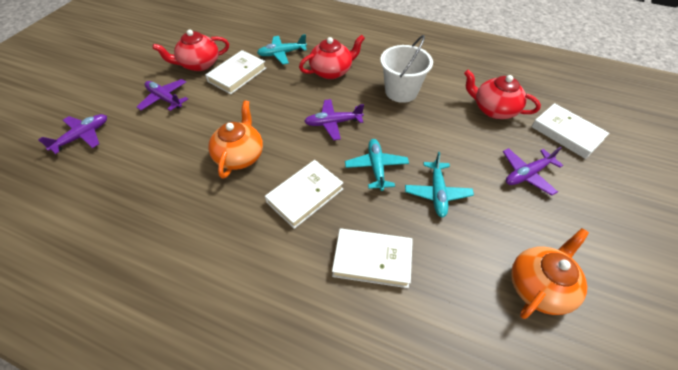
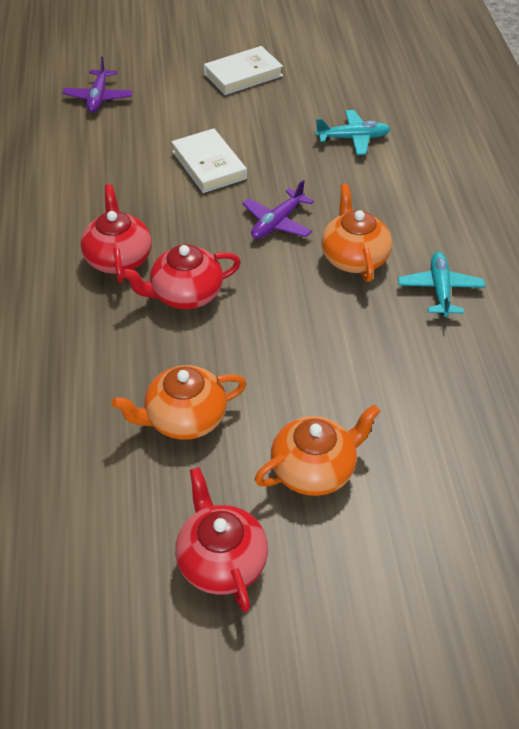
orange teapot: [208,100,263,179] [511,228,589,319] = 2 -> [112,365,247,440] [255,404,381,496] [321,184,392,282] = 3
purple plane: [38,114,107,154] [137,79,188,111] [304,99,364,140] [503,147,563,196] = 4 -> [62,56,133,113] [242,180,314,239] = 2
turquoise plane: [257,34,307,65] [345,139,409,191] [405,152,474,217] = 3 -> [315,110,390,155] [398,252,485,317] = 2
white book: [205,50,266,94] [265,160,343,229] [332,228,413,288] [531,103,609,159] = 4 -> [171,128,247,193] [204,46,283,95] = 2
white bucket: [380,35,433,103] = 1 -> none = 0

